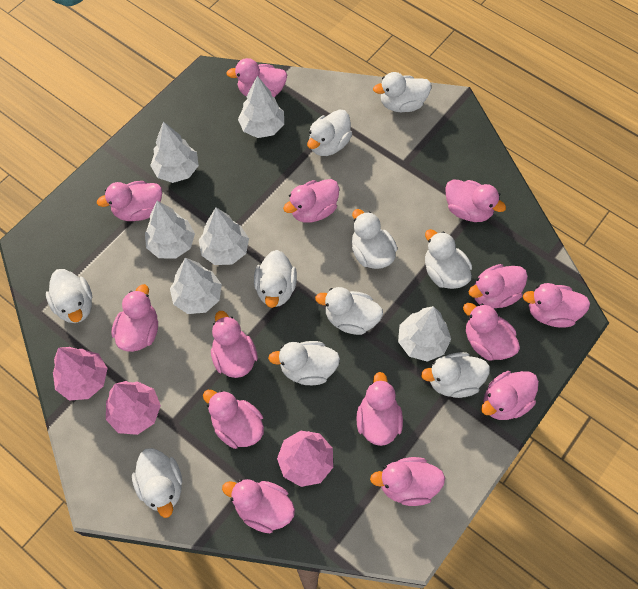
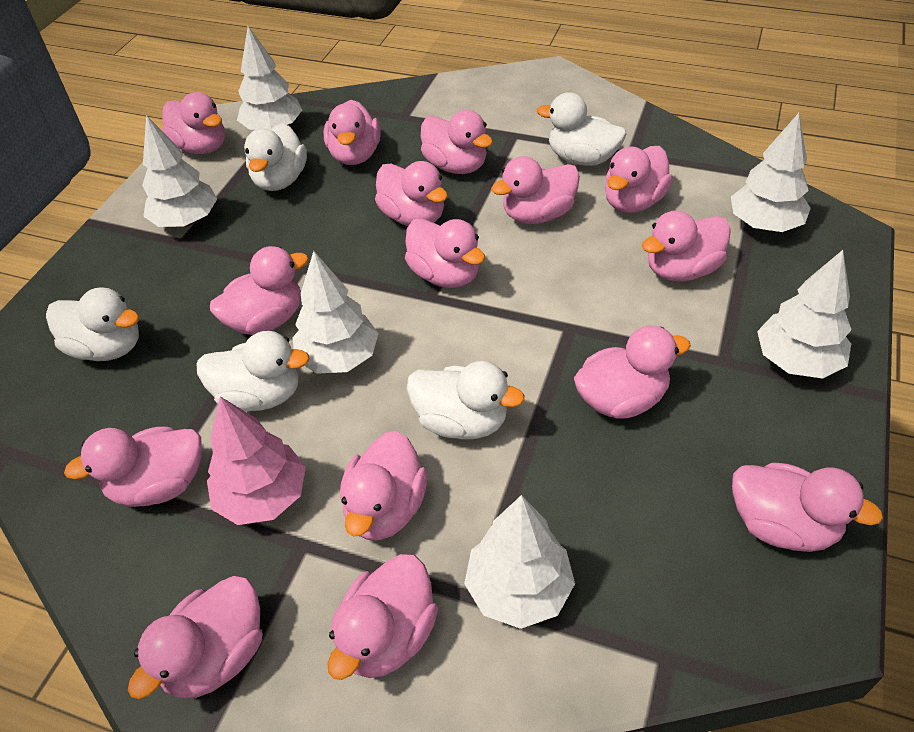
pink duck: [97,181,162,221] [111,284,158,352] [203,390,264,449] [211,311,258,378] [222,479,295,533] [226,58,287,98] [283,179,339,223] [356,372,403,446] [370,457,445,506] [445,179,506,222] [463,303,520,361] [468,264,528,308] [481,371,539,420] [523,283,590,328] = 14 -> [64,426,202,507] [128,576,262,699] [162,92,225,154] [210,246,309,335] [324,100,380,165] [328,554,438,680] [340,431,427,540] [375,161,448,226] [405,218,485,288] [421,110,493,174] [491,156,580,224] [574,325,691,419] [605,146,673,213] [642,210,731,282] [732,462,883,552] = 15
pink tree: [53,347,108,400] [106,381,161,435] [277,431,333,487] = 3 -> [207,396,306,525] = 1
white duck: [46,269,92,323] [132,448,182,518] [254,250,297,308] [268,341,340,385] [307,109,352,156] [315,287,383,335] [352,209,397,269] [373,72,431,112] [421,352,490,398] [425,229,472,289] = 10 -> [46,288,139,361] [196,331,310,412] [244,123,307,191] [407,361,525,439] [537,92,627,166] = 5

